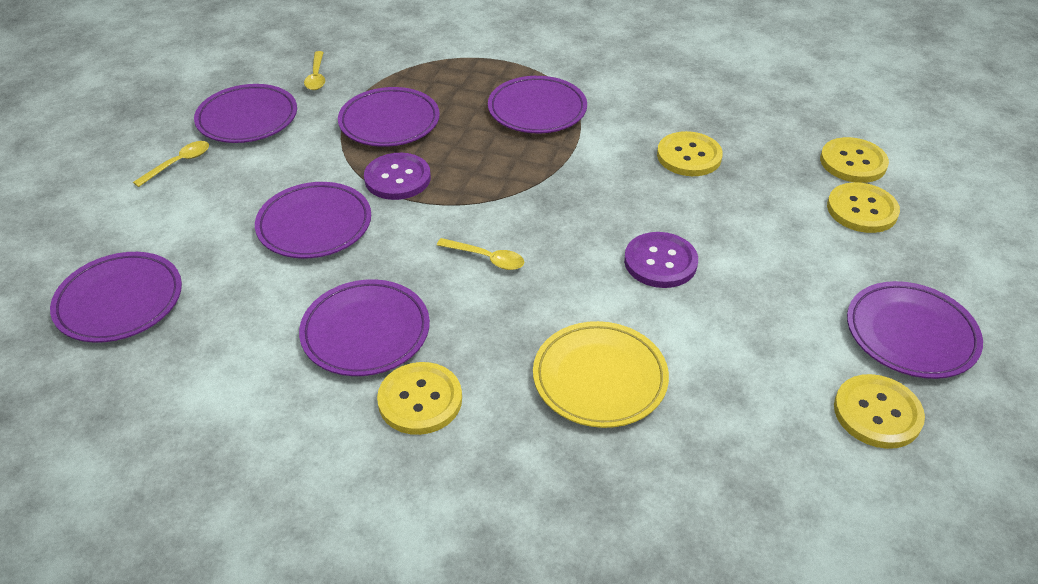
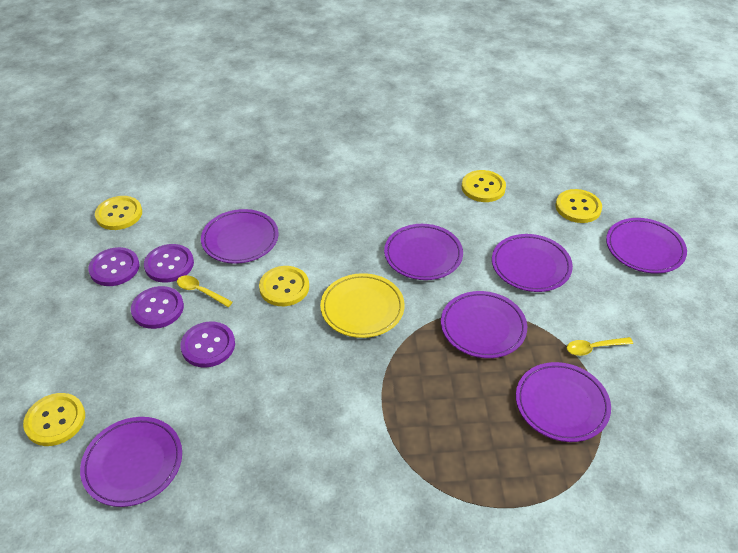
purple button: [364,153,431,200] [624,232,698,288] = 2 -> [88,247,140,286] [131,286,184,329] [144,244,194,283] [180,322,235,367] = 4
yellow spoon: [133,141,209,187] [304,51,325,90] [437,238,524,270] = 3 -> [177,275,233,307] [567,337,633,356] = 2

